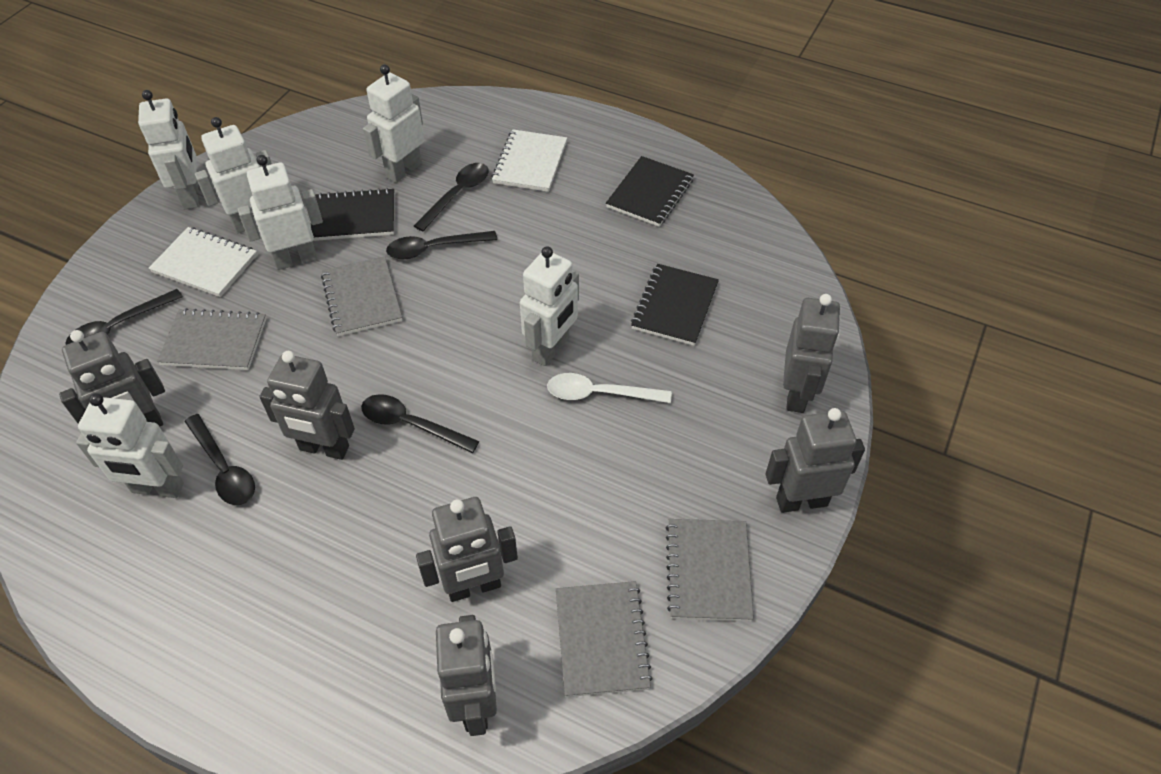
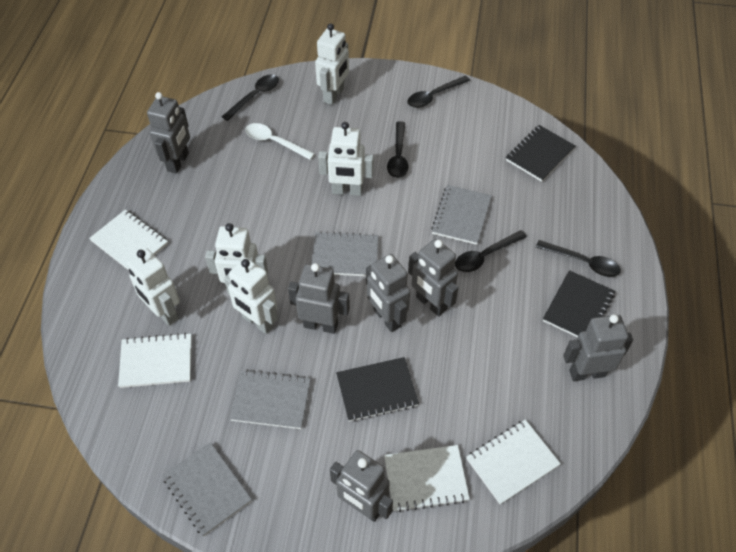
white notebook: [149,227,257,297] [492,129,567,192] = 2 -> [89,209,168,270] [118,333,192,388] [384,445,470,512] [466,420,561,505] = 4
white robot: [76,393,184,498] [138,90,199,210] [195,117,272,233] [238,155,323,270] [363,64,424,183] [520,246,579,366] = 6 -> [127,248,180,326] [205,223,268,290] [224,258,278,334] [315,23,349,105] [318,122,373,196] = 5

